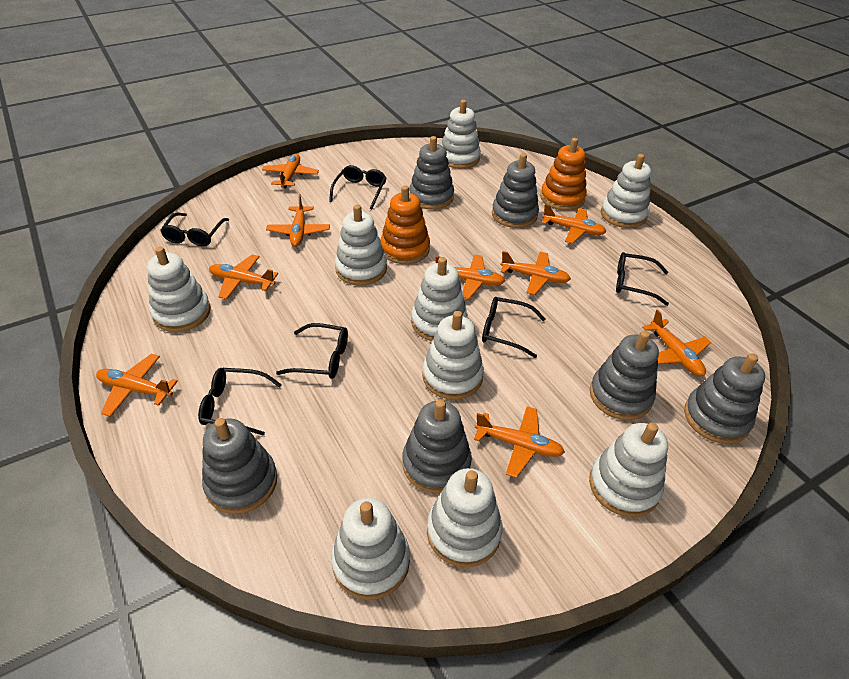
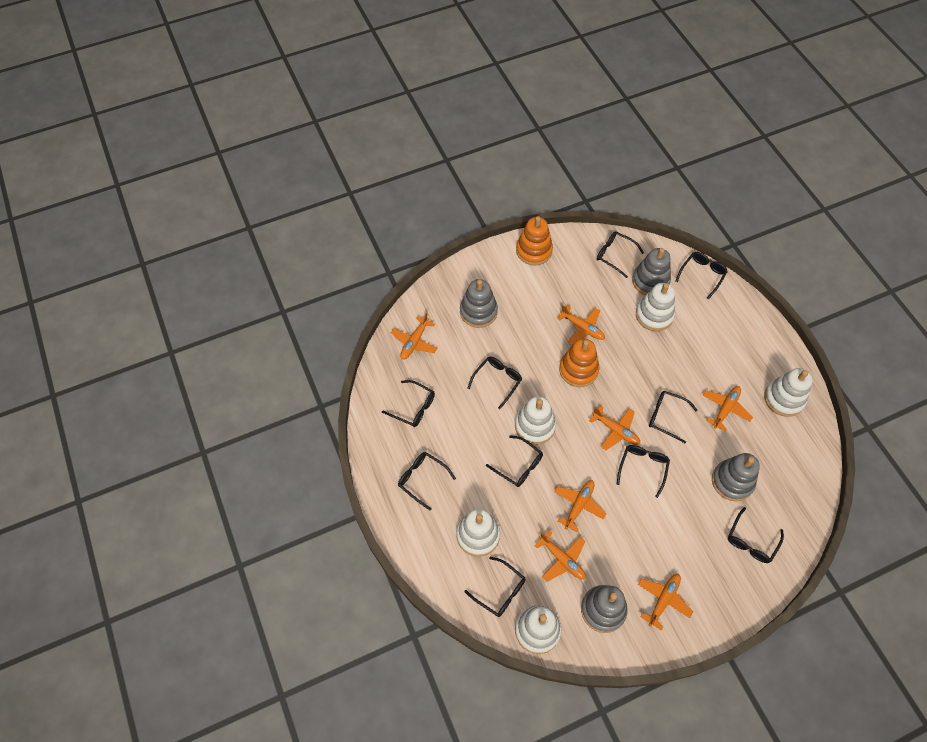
black glasses: [160,213,229,246] [198,368,282,436] [276,323,348,379] [329,165,386,209] [482,297,545,358] [616,252,669,306] = 6 -> [382,380,435,427] [398,452,456,510] [464,557,526,617] [467,357,522,409] [486,436,543,487] [597,232,644,278] [617,445,670,498] [649,391,697,443] [675,252,728,299] [728,507,784,563] = 10
grey stacking toy: [202,418,278,514] [402,399,472,494] [409,136,454,210] [492,153,539,228] [590,331,659,420] [684,353,765,444] = 6 -> [460,279,498,328] [581,585,628,633] [632,248,671,295] [712,453,760,501] = 4
orange plane: [96,354,178,417] [209,254,278,299] [262,154,319,188] [266,195,330,247] [435,254,505,299] [474,406,565,478] [500,251,571,295] [542,204,607,244] [642,310,712,376] = 9 -> [391,313,437,360] [534,530,586,582] [554,480,607,532] [557,305,605,345] [589,406,640,450] [638,574,693,631] [703,386,753,432] = 7
white stacking toy: [147,247,211,332] [331,498,410,600] [335,205,387,286] [411,257,468,341] [422,311,484,400] [427,468,503,567] [441,100,481,169] [589,423,668,517] [601,154,651,228] = 9 -> [456,509,500,557] [515,396,556,445] [515,605,561,654] [636,283,675,331] [764,368,813,417] = 5

